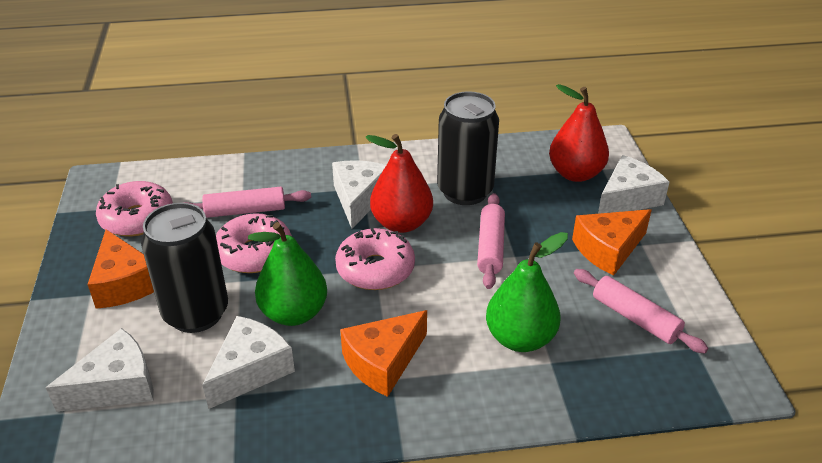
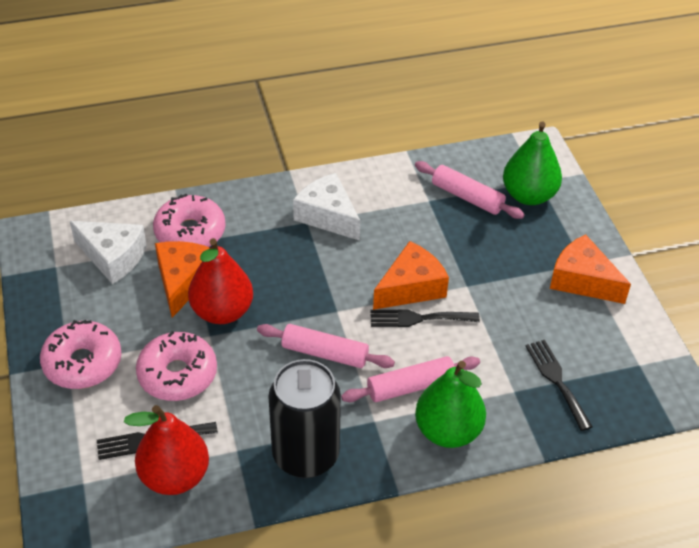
black can: [141,203,228,333] [437,91,499,205] = 2 -> [269,359,341,478] = 1
black fork: none = 0 -> [97,422,218,460] [370,310,480,327] [526,340,593,431] = 3
white cheese: [46,328,153,412] [203,316,295,409] [332,160,386,228] [598,155,670,214] = 4 -> [70,221,147,284] [293,173,360,241] = 2

